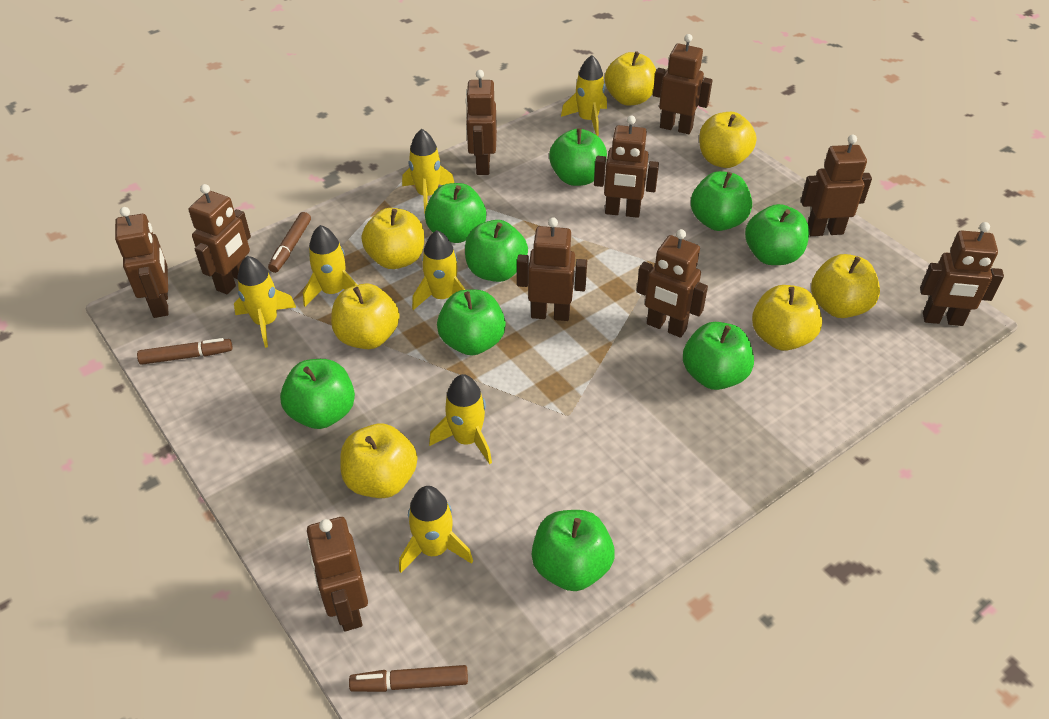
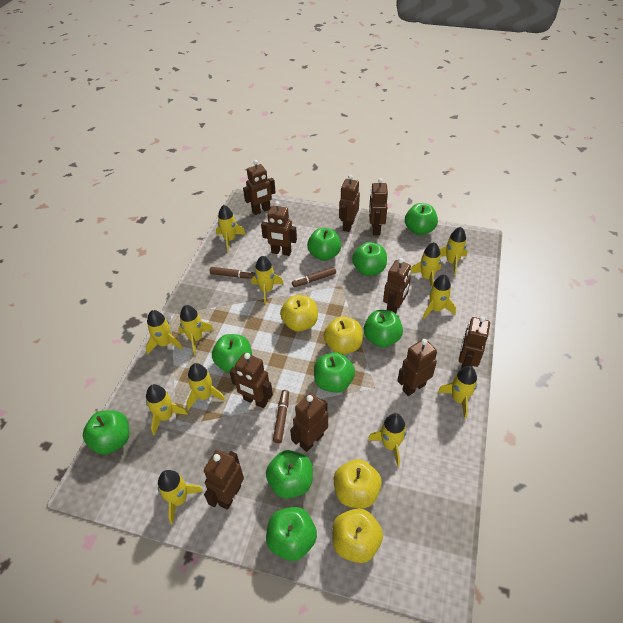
yellow apple: [331,284,400,349] [340,424,417,498] [361,208,424,269] [605,51,656,105] [699,112,756,168] [752,285,822,351] [811,254,880,318] = 7 -> [280,295,318,332] [324,316,363,355] [332,508,383,563] [334,459,382,508] = 4
yellow rocket: [234,256,296,348] [303,225,357,307] [399,486,473,573] [402,129,454,214] [412,230,466,310] [429,374,492,464] [561,55,607,136] = 7 -> [146,310,183,354] [146,384,188,436] [158,470,203,525] [178,305,214,355] [186,363,225,410] [216,205,246,251] [251,256,283,304] [368,413,407,467] [410,242,441,286] [423,274,456,319] [437,366,477,419] [440,227,467,275] = 12

